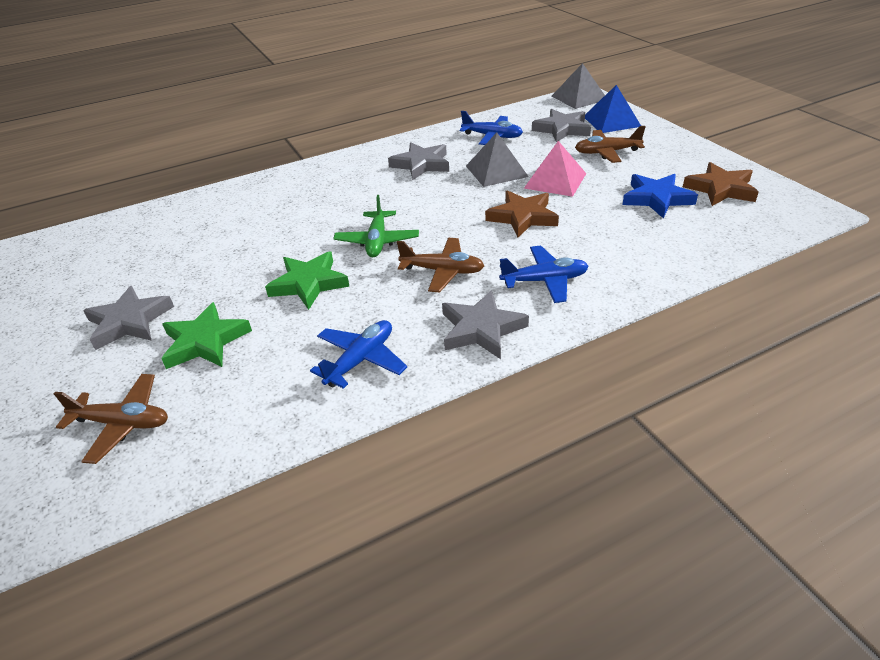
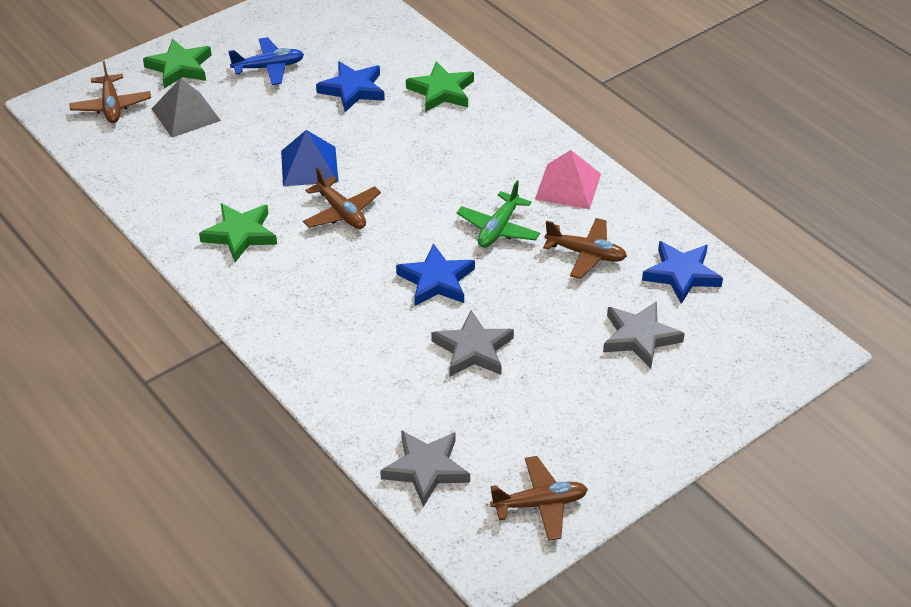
blue plane: [310,320,407,389] [460,111,523,145] [499,245,589,303] = 3 -> [228,37,304,85] = 1
blue star: [622,174,698,218] = 1 -> [316,61,385,112] [396,243,475,306] [642,241,723,304] = 3
brown plane: [54,374,168,464] [397,238,485,293] [575,126,646,163] = 3 -> [69,61,151,123] [303,167,381,229] [490,456,588,541] [543,218,627,279] = 4
brown star: [485,190,559,237] [683,162,759,206] = 2 -> none = 0
green star: [161,302,252,369] [265,251,350,310] = 2 -> [143,39,211,88] [199,203,277,262] [406,61,474,112] = 3
grey pyramid: [466,132,529,187] [552,63,605,109] = 2 -> [152,78,221,137] = 1
grey star: [83,286,174,350] [388,142,449,180] [442,290,529,359] [532,109,591,142] = 4 -> [380,430,470,507] [431,310,514,377] [603,301,685,369] = 3

